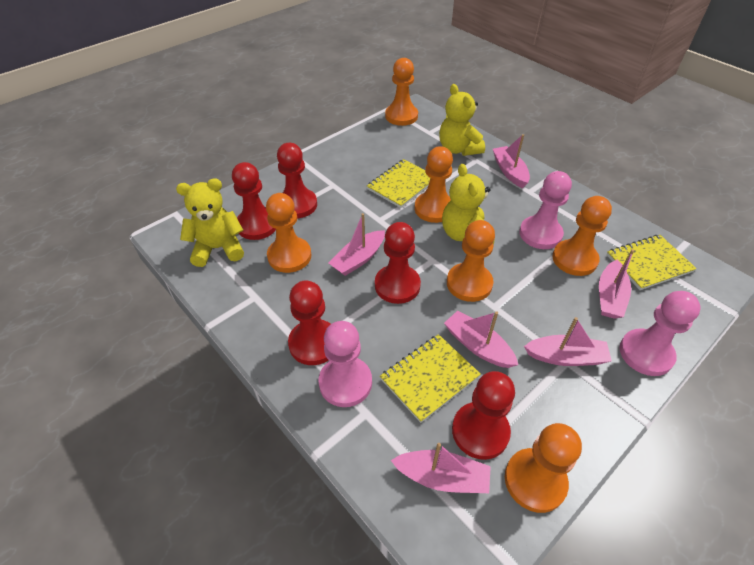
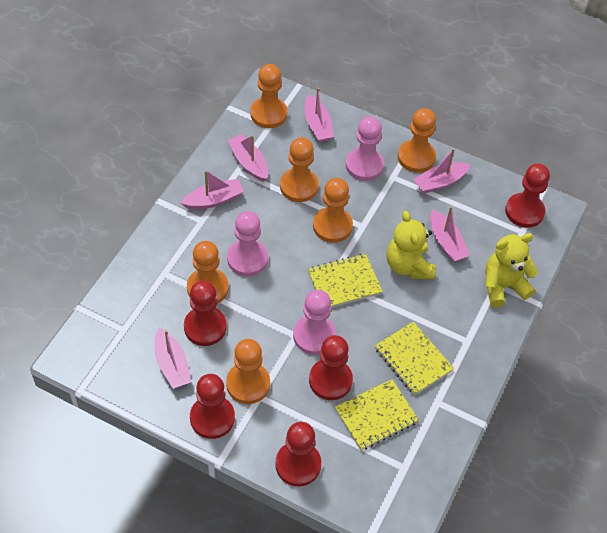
yellow teddy bear: [176,178,244,267] [439,84,485,156] [442,164,495,244] = 3 -> [387,211,436,279] [485,233,538,307] = 2

